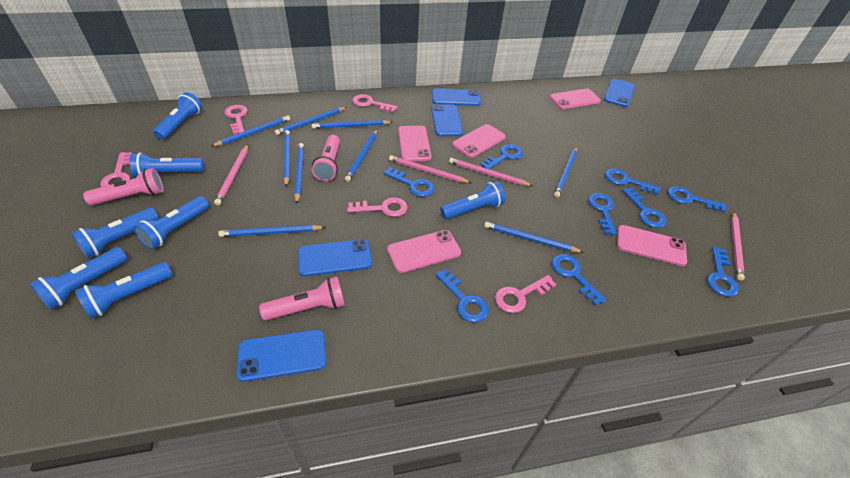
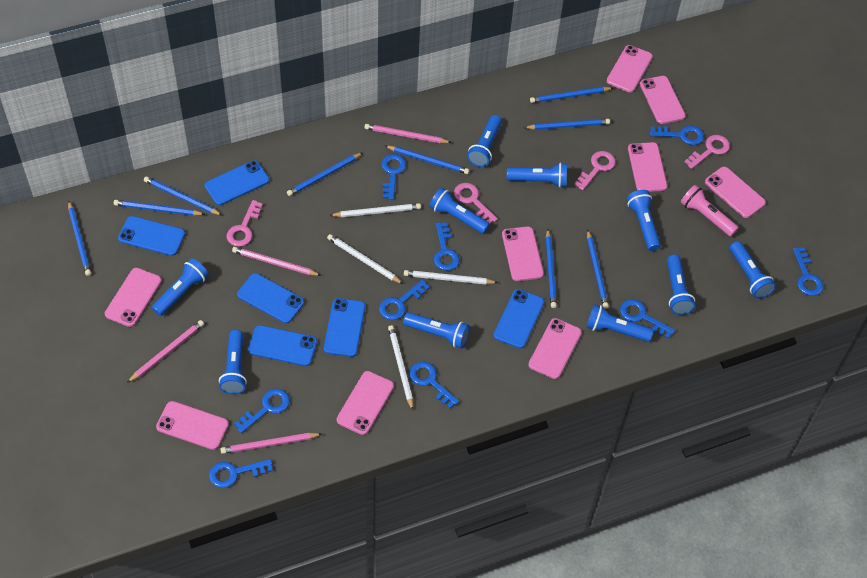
blue flashlight: [30,247,127,310] [71,208,159,258] [75,262,172,319] [129,152,204,178] [134,196,209,249] [153,92,202,140] [440,181,506,219] = 7 -> [152,258,209,316] [219,330,247,394] [403,312,470,348] [429,187,490,234] [467,115,502,167] [507,163,567,188] [587,304,653,342] [627,190,661,251] [667,255,695,315] [730,241,776,299] = 10
blue phone: [236,329,326,382] [298,239,372,277] [431,104,463,136] [432,89,481,106] [603,79,635,107] = 5 -> [118,216,185,256] [205,160,269,205] [237,273,304,324] [248,325,317,366] [324,298,365,357] [493,289,544,349] = 6
pink flashlight: [83,168,164,205] [259,277,345,320] [312,135,340,181] = 3 -> [681,185,739,236] = 1
pink key: [100,152,132,187] [224,105,248,134] [347,197,408,217] [352,94,398,112] [495,275,556,313] = 5 -> [227,200,263,247] [454,183,498,224] [574,151,616,190] [685,135,730,169] = 4
pink phone: [387,230,461,273] [398,126,431,161] [452,124,506,158] [550,89,601,109] [617,225,687,266] = 5 -> [105,268,162,327] [156,401,229,450] [337,371,394,435] [502,226,544,281] [528,318,582,379] [607,45,653,92] [628,142,667,192] [640,76,686,124] [705,167,766,218] = 9
white pencil: none = 0 -> [327,234,403,284] [329,203,421,217] [388,325,413,411] [404,270,498,285] = 4

